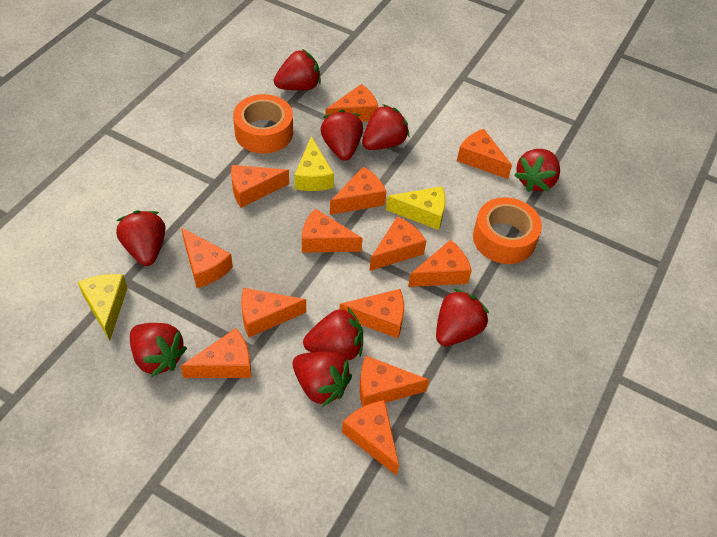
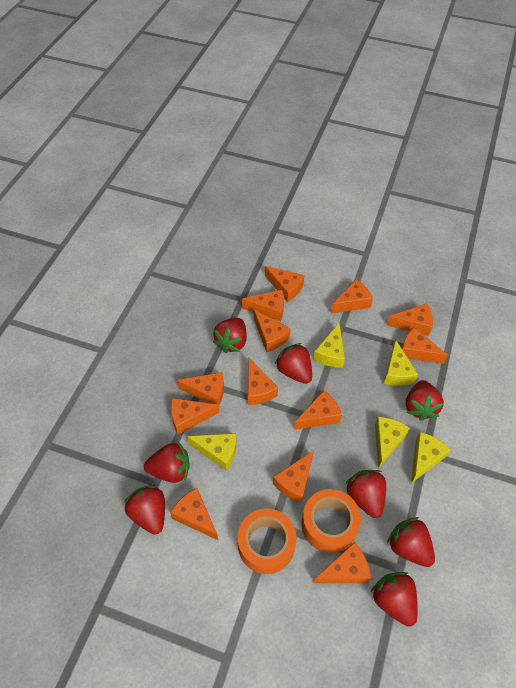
red strawberry: [116,210,165,266] [130,323,187,377] [274,49,321,91] [293,352,352,407] [303,308,363,360] [321,110,363,161] [362,104,409,150] [436,289,489,346] [515,149,560,192] = 9 -> [124,485,165,535] [144,443,190,483] [213,318,247,353] [275,343,312,384] [346,470,386,518] [371,572,418,627] [387,517,435,567] [406,380,444,421] = 8
yellow cheese: [78,274,127,341] [294,136,334,191] [386,186,445,230] = 3 -> [187,433,237,471] [313,323,345,368] [375,417,410,468] [384,340,418,386] [411,432,451,483] = 5

